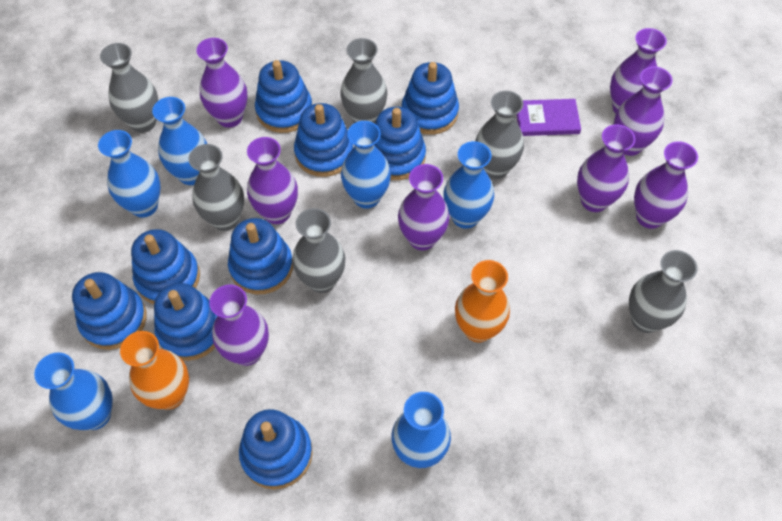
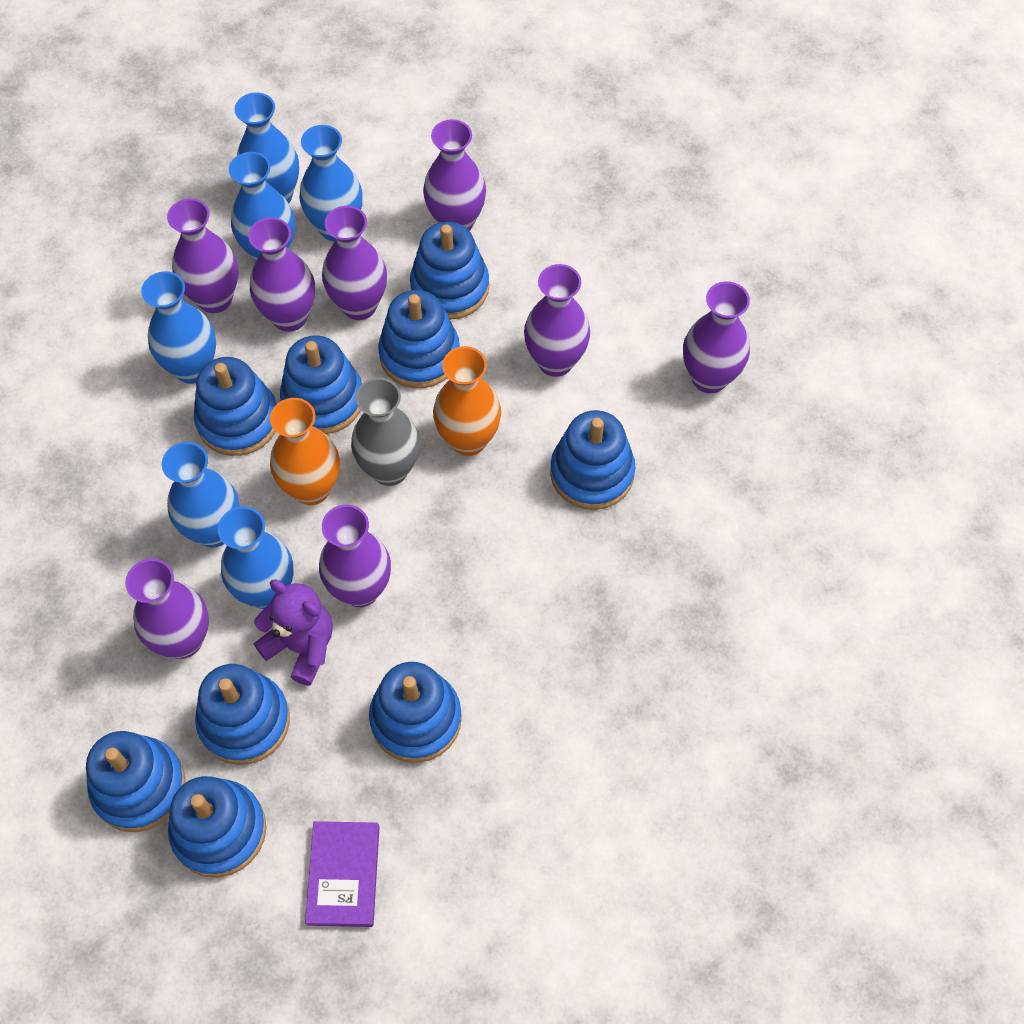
grey vase: [100,43,158,133] [188,144,244,231] [292,208,345,293] [340,38,387,124] [475,91,524,179] [629,250,698,333] = 6 -> [351,378,420,486] = 1
purple teddy bear: none = 0 -> [254,579,333,686] = 1

